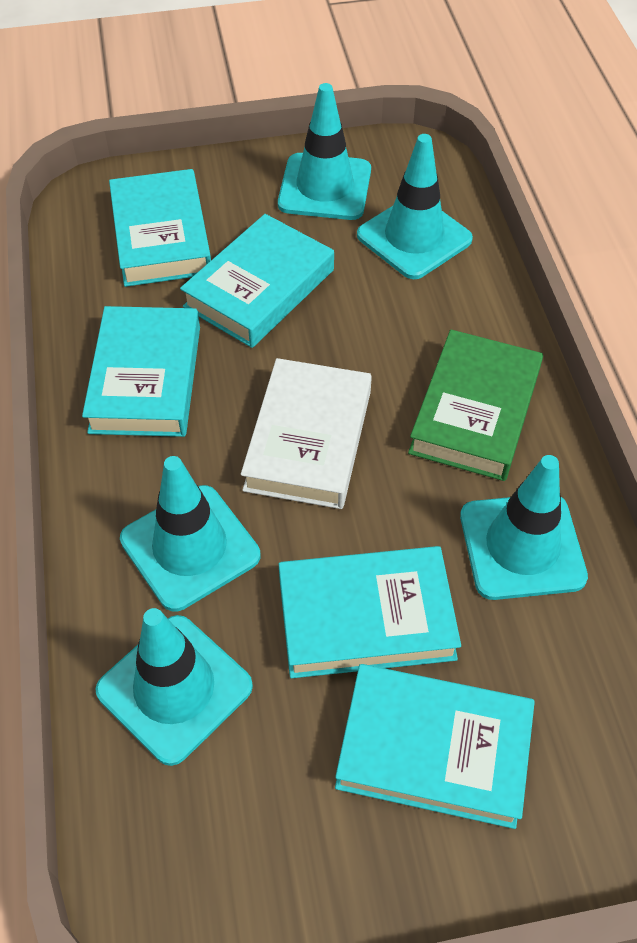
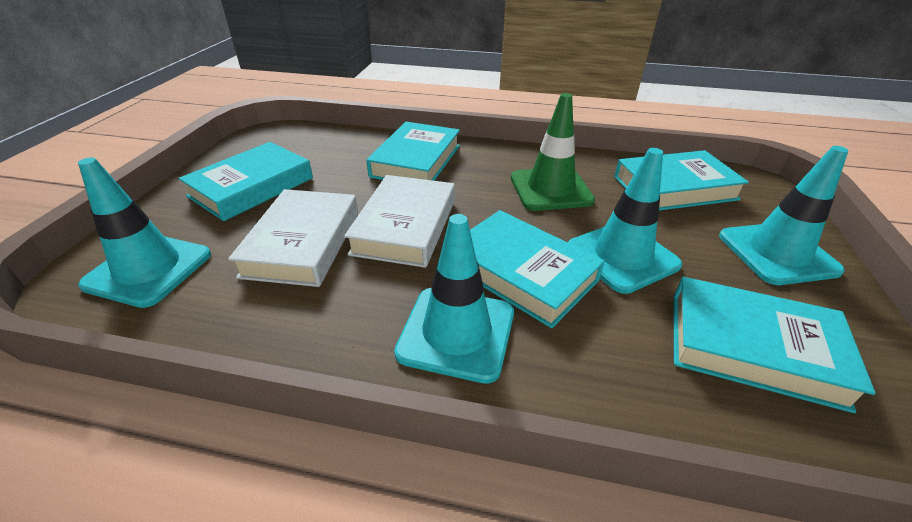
green book: [408,329,543,481] = 1 -> none = 0
green traffic cone: none = 0 -> [511,93,595,211] = 1
turquoise traffic cone: [95,608,253,766] [120,456,260,612] [278,83,371,220] [357,134,473,279] [460,455,588,600] = 5 -> [78,157,211,308] [394,214,514,384] [568,148,682,294] [719,146,848,285] = 4
white book: [241,358,372,509] = 1 -> [228,189,358,287] [344,175,455,268] = 2

